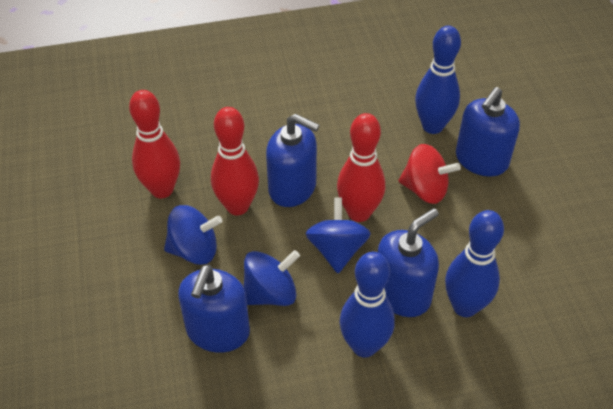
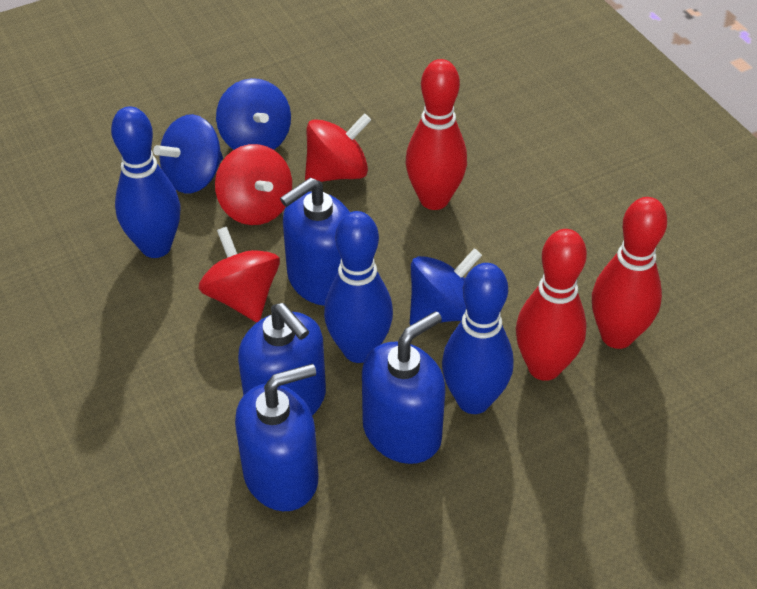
red spinning top: [398,144,461,204] = 1 -> [199,227,280,322] [215,144,292,225] [305,113,371,182] = 3

